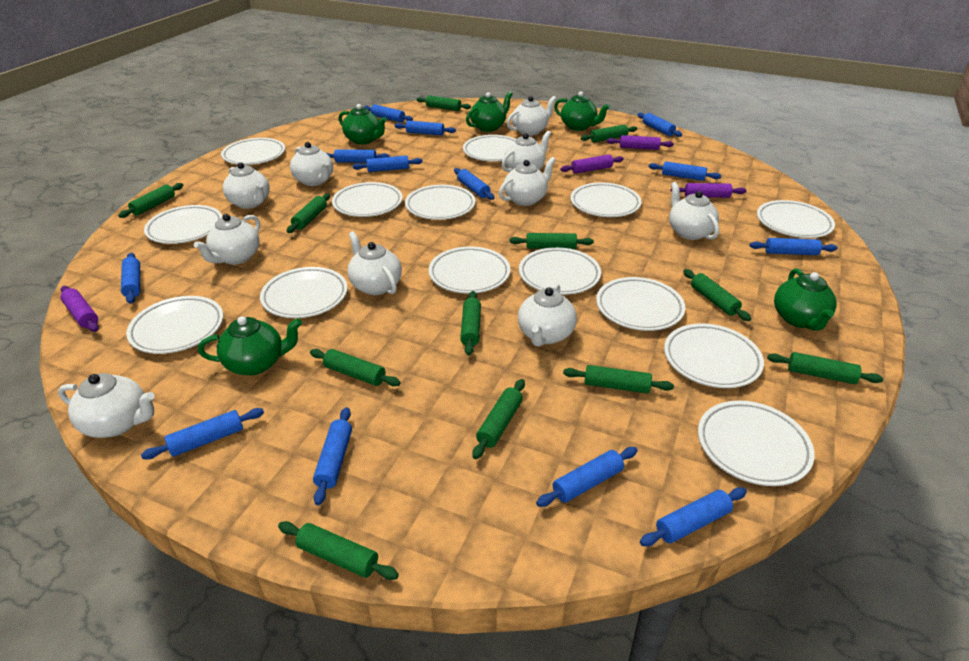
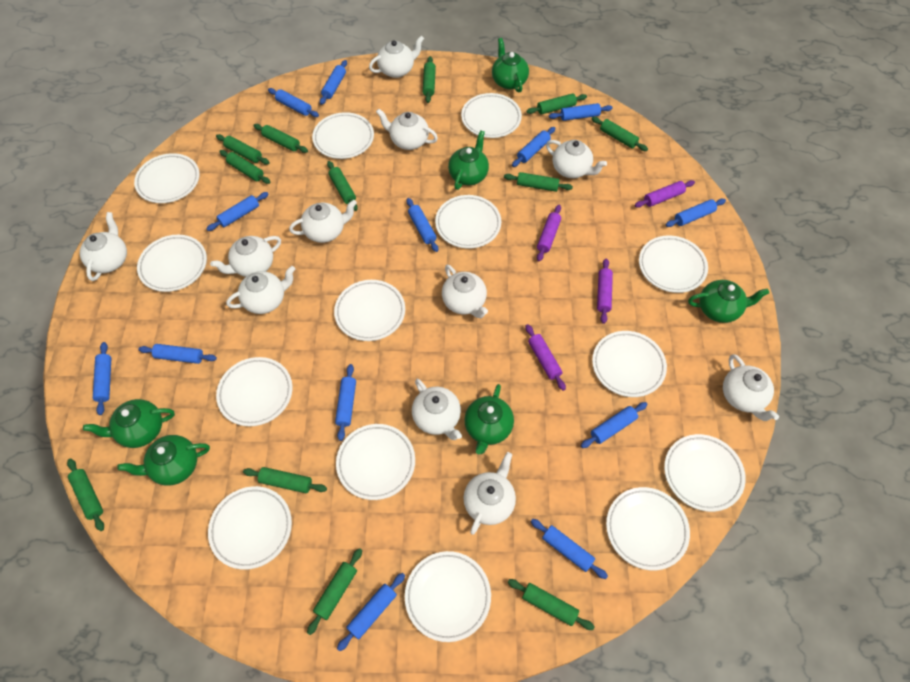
green teapot: [198,316,302,376] [338,104,387,145] [466,92,513,132] [554,92,610,131] [774,268,837,331] = 5 -> [83,399,175,448] [117,435,210,485] [448,130,489,190] [464,384,514,454] [492,38,529,93] [688,280,769,323] = 6
white teapot: [58,373,155,438] [194,214,260,265] [223,162,270,209] [290,142,333,186] [347,231,402,295] [499,157,556,206] [501,131,551,172] [507,96,557,136] [518,284,577,347] [669,182,719,240] = 10 -> [80,212,127,281] [210,236,281,277] [226,266,295,314] [289,200,357,243] [369,36,424,78] [376,109,438,150] [412,379,462,440] [442,265,488,318] [464,452,516,535] [546,140,607,178] [723,354,779,421] = 11

